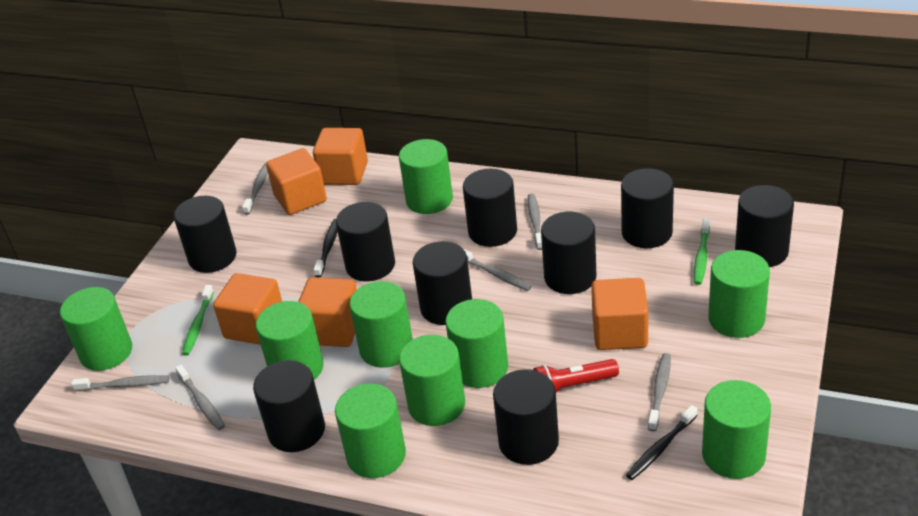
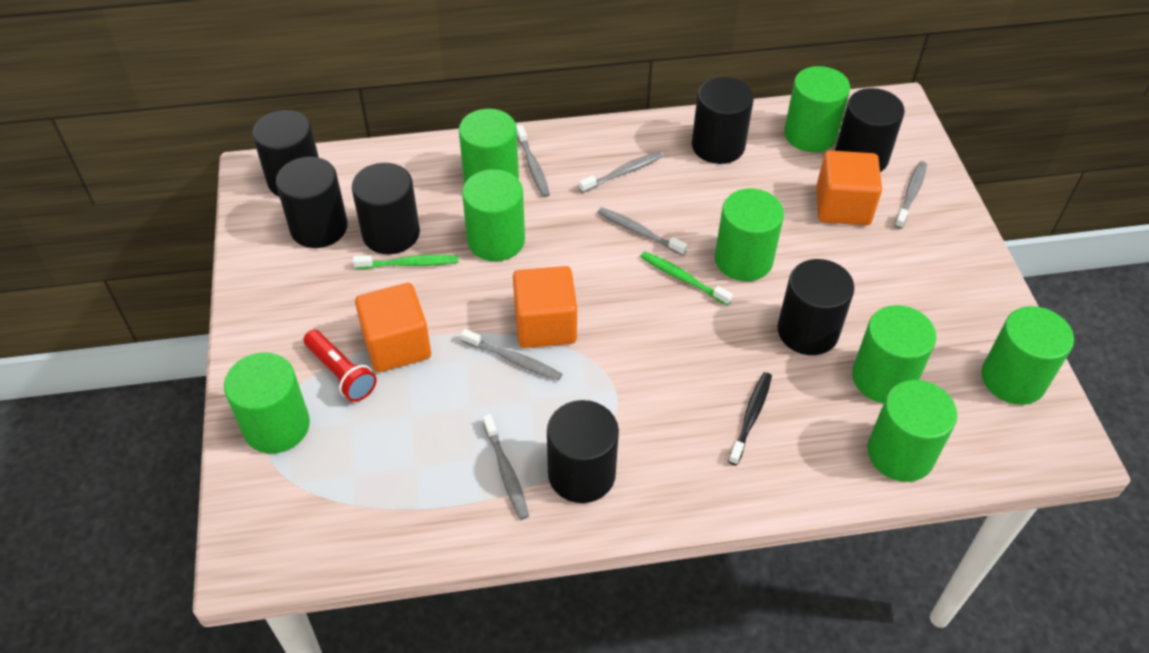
black cylinder: [174,196,237,273] [253,360,325,452] [336,202,395,281] [413,241,472,325] [463,169,517,247] [493,369,559,465] [541,212,596,294] [621,168,674,248] [735,185,794,267] = 9 -> [252,110,319,197] [276,157,348,248] [352,163,420,254] [547,400,619,503] [692,77,754,164] [777,259,855,355] [835,88,905,172] = 7
black toothbrush: [314,219,338,277] [626,405,698,480] = 2 -> [728,372,772,465] = 1
green cylinder: [60,287,132,371] [256,301,324,380] [335,383,406,478] [349,281,413,368] [399,139,453,214] [399,335,465,426] [445,299,508,388] [702,380,771,479] [708,250,770,338] = 9 -> [224,352,310,454] [459,109,519,183] [462,169,525,261] [715,189,784,281] [784,66,850,152] [852,305,937,403] [867,380,957,482] [981,306,1074,405] = 8
orange cube: [213,273,282,345] [266,148,327,215] [298,277,357,347] [313,128,368,185] [591,278,648,350] = 5 -> [355,283,431,372] [513,266,577,348] [816,151,882,225] = 3

